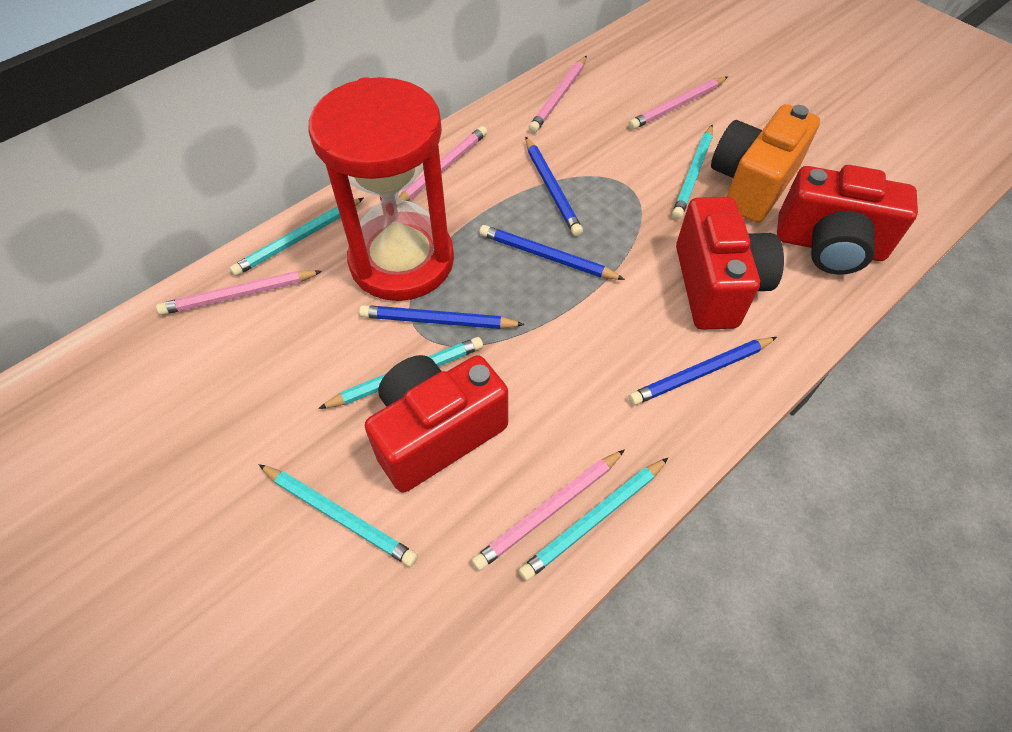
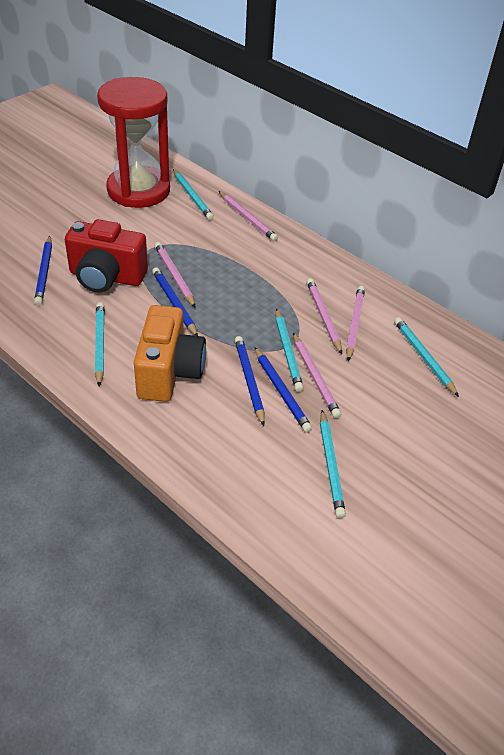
red camera: [365,355,508,493] [676,197,784,330] [777,165,918,275] = 3 -> [65,219,148,293] = 1

